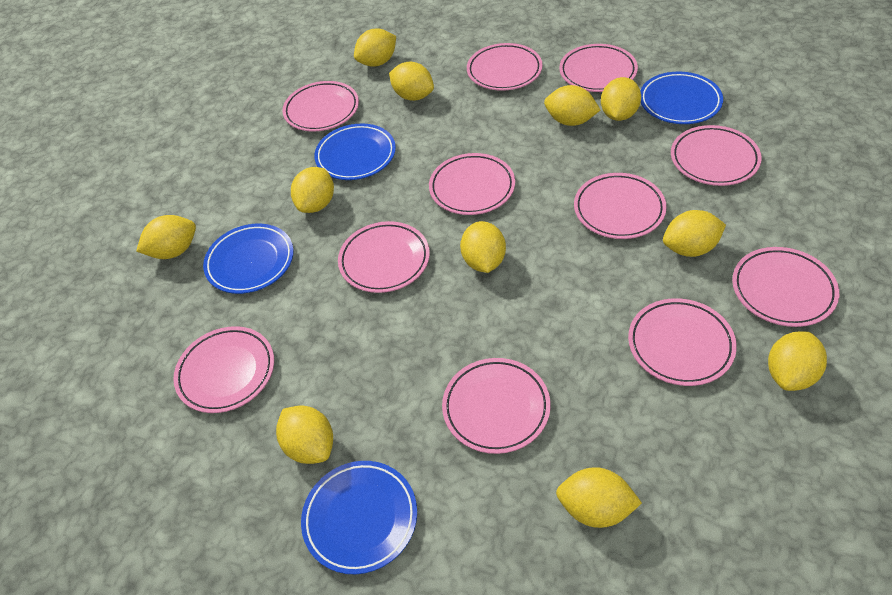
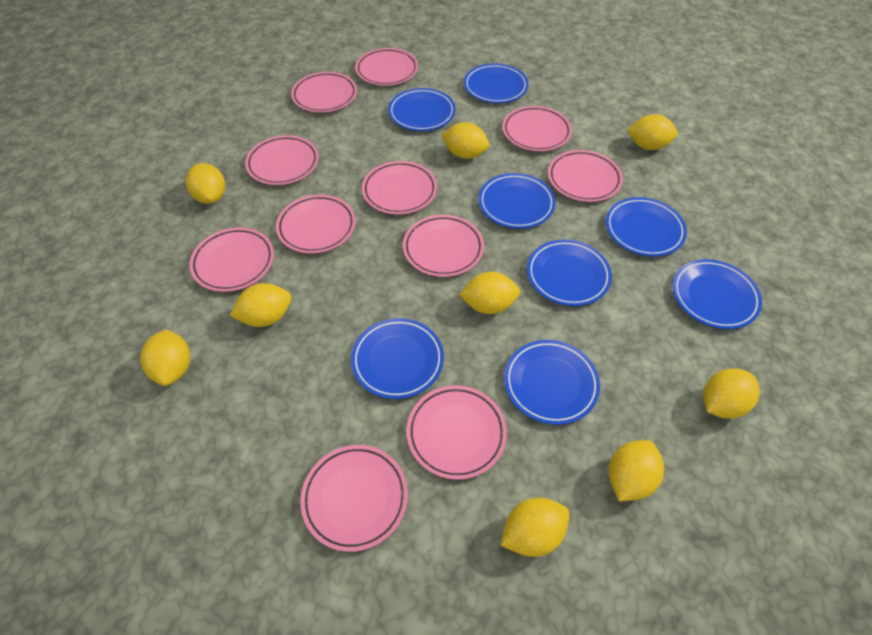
blue plate: [203,224,294,294] [301,461,417,574] [314,124,396,180] [640,72,723,124] = 4 -> [351,318,444,399] [388,88,456,131] [464,64,529,103] [479,173,556,229] [504,340,600,425] [527,240,612,306] [606,197,687,257] [672,259,762,329] = 8
yellow lemon: [136,215,196,259] [276,405,333,464] [291,167,334,213] [354,29,396,67] [389,62,434,101] [460,221,506,273] [544,85,600,126] [556,467,642,528] [601,77,641,121] [663,210,726,257] [768,331,827,391] = 11 -> [140,329,190,386] [186,163,225,204] [230,283,292,327] [441,122,489,159] [459,272,520,314] [500,498,569,557] [609,440,664,501] [627,114,678,150] [703,368,760,419] = 9

